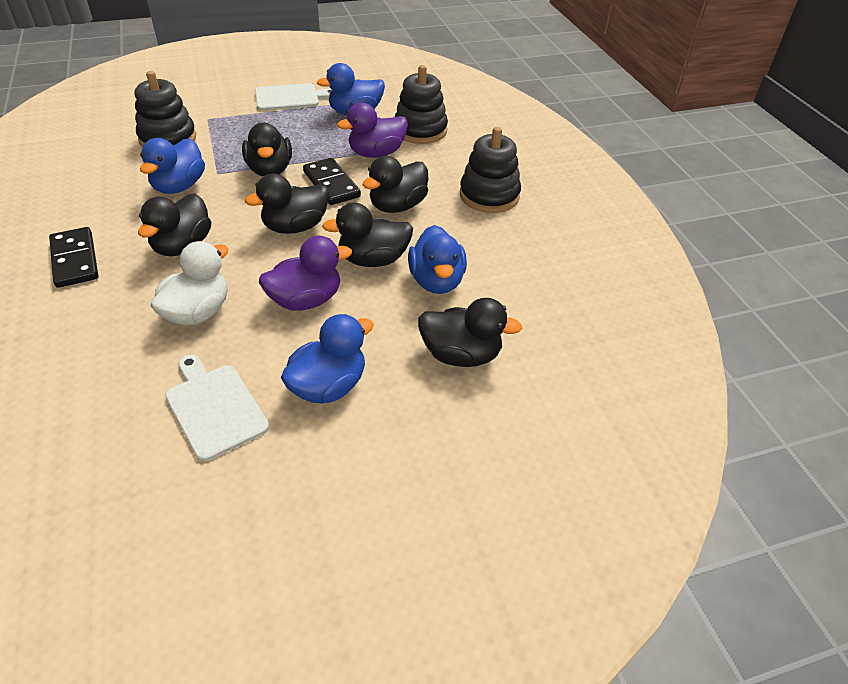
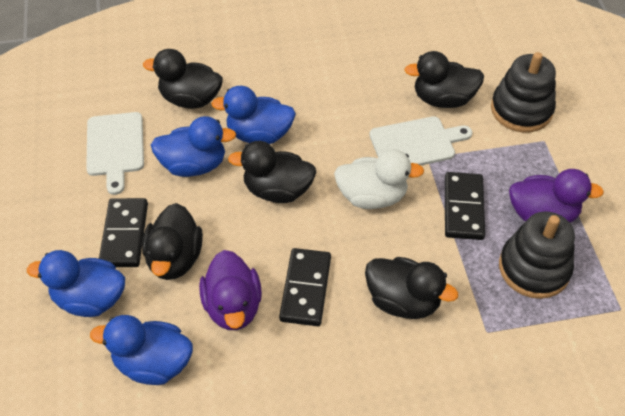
black domino: [49,227,98,288] [303,158,361,205] = 2 -> [99,198,148,267] [279,248,331,326] [445,172,485,240] = 3
black duck: [138,193,211,256] [242,123,292,177] [245,174,329,234] [322,203,413,267] [362,156,428,213] [418,298,522,367] = 6 -> [142,203,203,280] [143,49,223,109] [228,141,317,203] [365,257,458,319] [404,51,484,108] = 5
black stacking toy: [135,71,196,147] [395,65,448,144] [460,127,521,213] = 3 -> [491,52,556,132] [499,211,575,299] = 2

